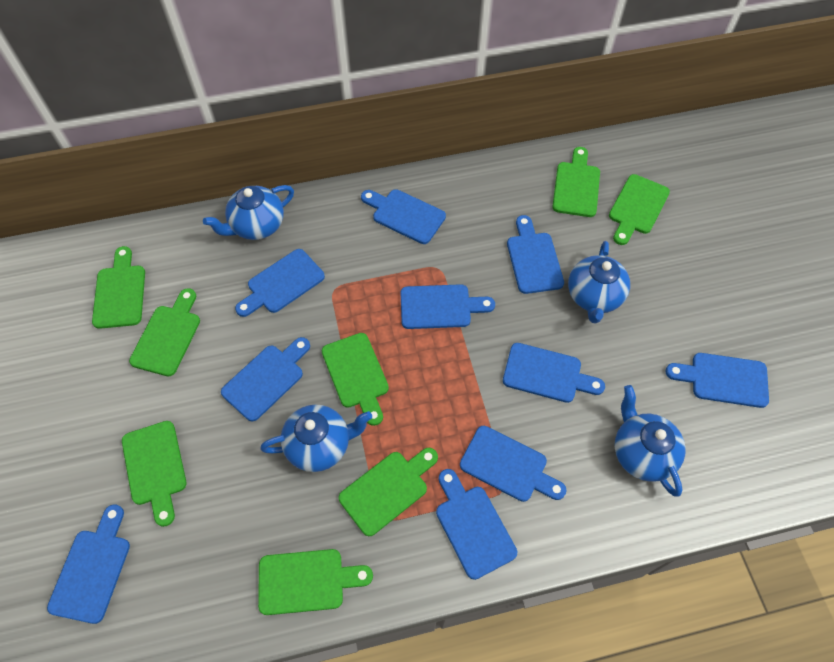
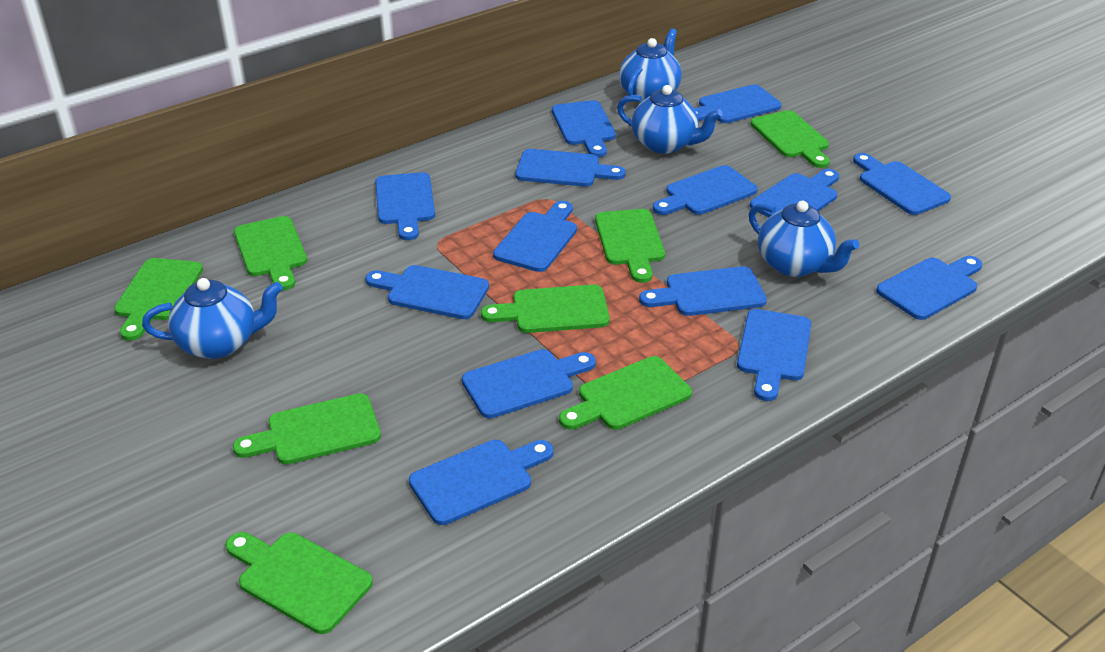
blue cutting board: [47,505,130,624] [221,337,310,421] [235,249,325,317] [361,189,446,244] [400,284,495,329] [436,469,517,580] [460,426,567,502] [503,343,605,403] [507,215,564,294] [665,353,769,408] = 10 -> [365,265,489,319] [375,172,435,240] [409,440,553,525] [462,349,596,418] [493,201,577,272] [516,149,626,187] [552,100,616,157] [639,266,767,316] [653,165,758,215] [694,84,782,123] [737,309,812,401] [750,169,839,217] [853,153,951,215] [876,256,982,320] = 14

